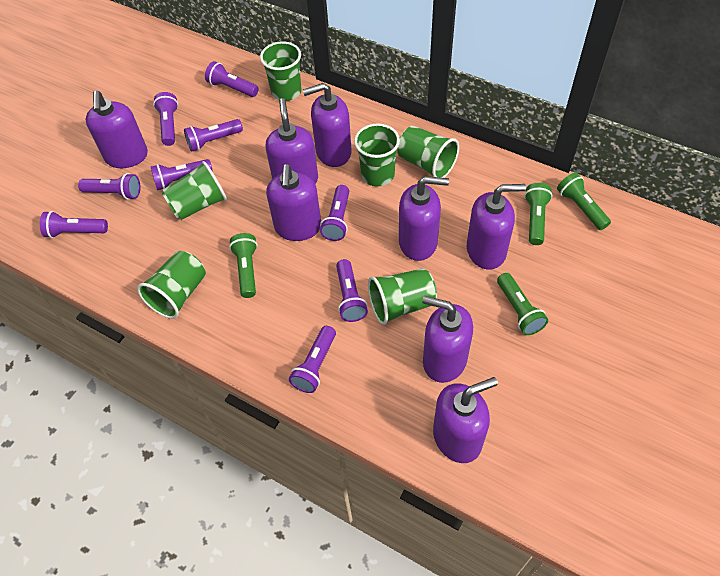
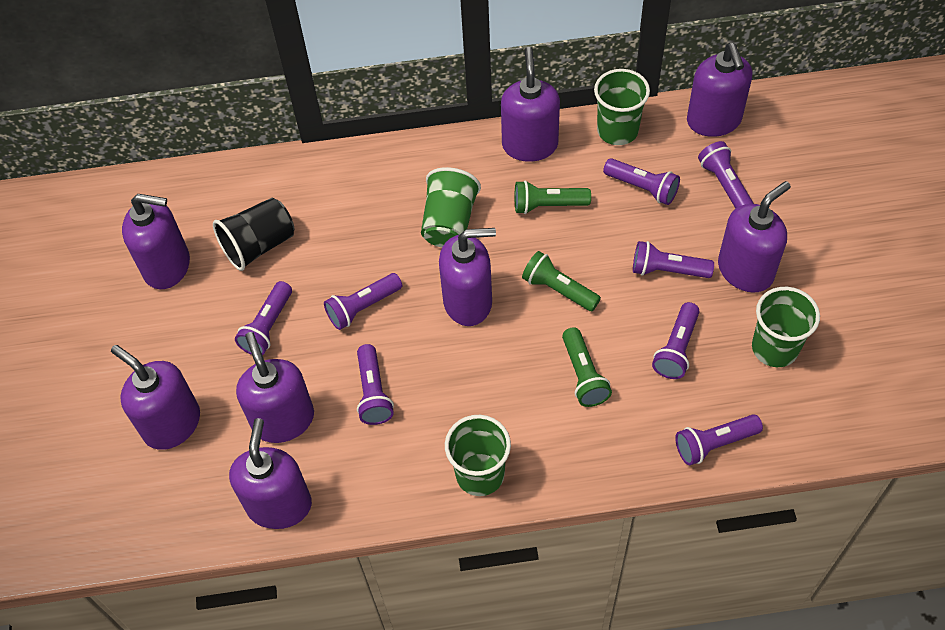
black cup: none = 0 -> [213,198,294,271] = 1
green cup: [137,251,206,319] [162,161,227,220] [260,41,302,101] [354,123,400,187] [368,268,437,325] [397,126,459,178] = 6 -> [421,167,481,248] [445,415,511,496] [594,69,650,145] [752,287,820,367] = 4
green flashlight: [229,233,258,298] [497,273,548,335] [524,183,553,245] [557,173,611,230] = 4 -> [514,180,591,214] [522,251,601,311] [562,327,612,407] = 3
purple flashlight: [40,211,108,238] [78,173,140,200] [151,159,212,190] [153,92,178,146] [184,119,243,152] [205,61,259,97] [289,326,336,393] [320,185,349,241] [336,259,368,322] = 9 -> [235,281,292,355] [324,273,402,330] [357,344,394,425] [603,158,680,205] [633,241,714,278] [652,302,700,379] [675,414,763,465] [698,141,754,208] = 8

